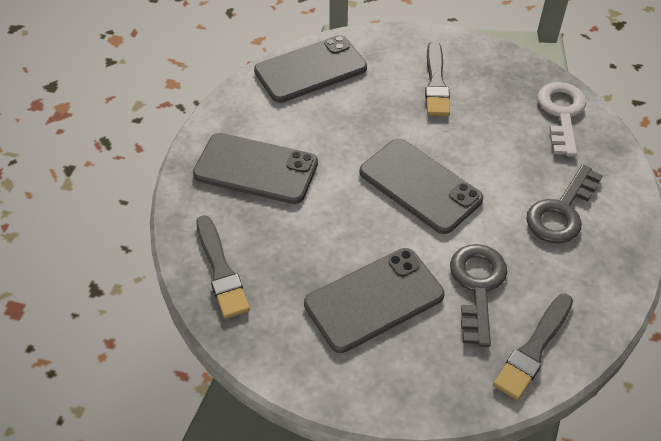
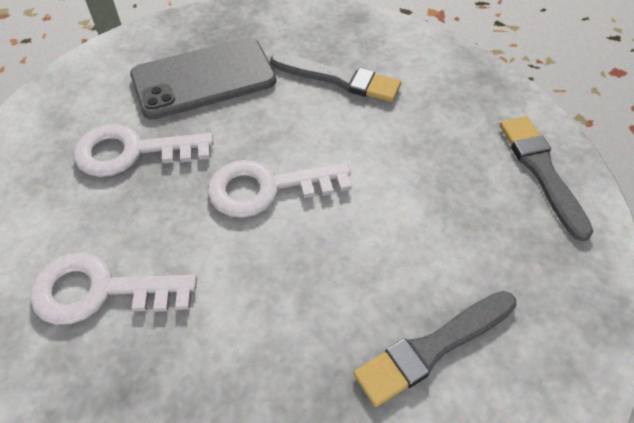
grey key: [450,244,507,347] [526,165,603,243] = 2 -> none = 0
grey phone: [193,133,318,204] [254,35,367,103] [304,248,445,353] [359,139,483,234] = 4 -> [130,37,276,120] = 1
white key: [537,82,586,157] = 1 -> [30,253,197,325] [73,124,213,177] [208,160,352,218] = 3

